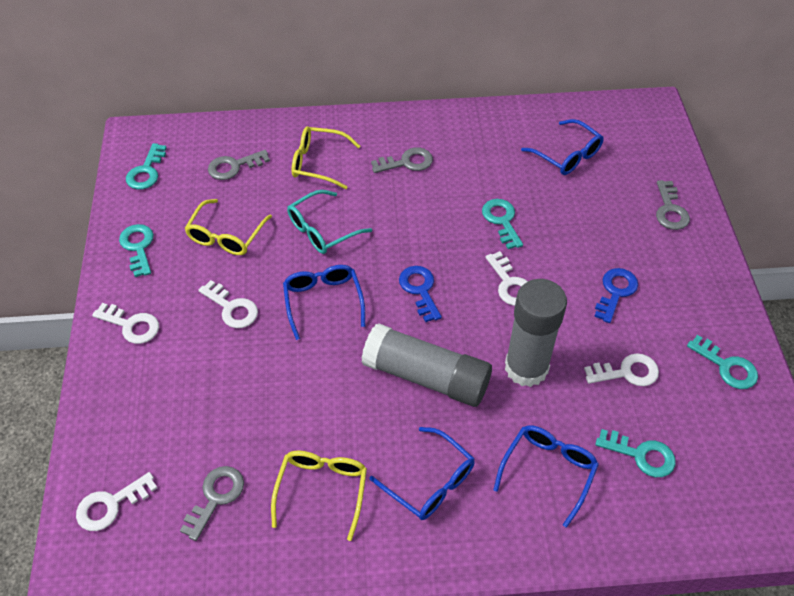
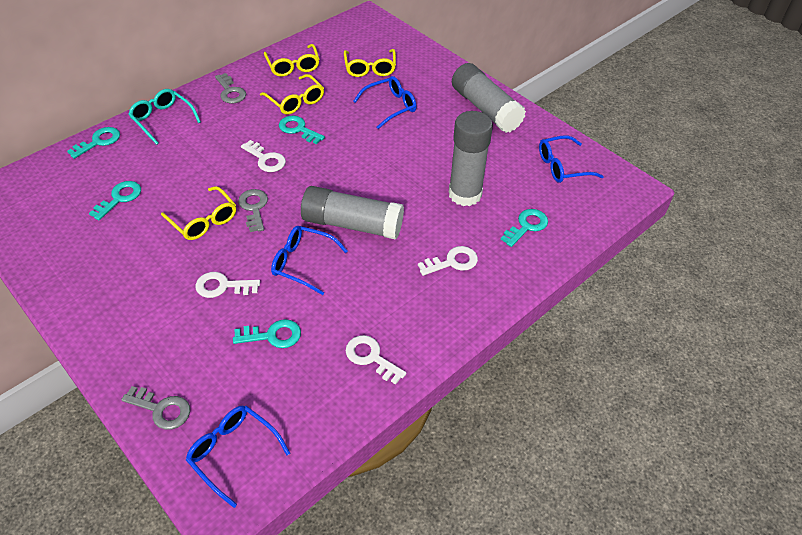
blue key: [399,266,442,322] [594,268,638,323] = 2 -> none = 0
grey glue stick: [361,323,492,407] [505,279,567,387] = 2 -> [301,186,404,240] [449,111,493,206] [452,63,526,133] = 3
grey key: [180,466,244,541] [208,150,270,180] [371,147,433,173] [656,180,690,230] = 4 -> [121,386,190,430] [215,73,246,104] [238,189,268,232] = 3
white key: [76,472,157,531] [92,303,159,344] [198,280,258,328] [485,251,528,306] [584,353,659,386] = 5 -> [195,272,260,298] [241,140,286,172] [346,335,407,385] [418,246,478,276] = 4
yellow glasses: [184,199,272,255] [271,451,367,541] [292,126,360,189] = 3 -> [161,186,236,240] [260,74,324,114] [264,44,319,77] [344,49,396,77] = 4

